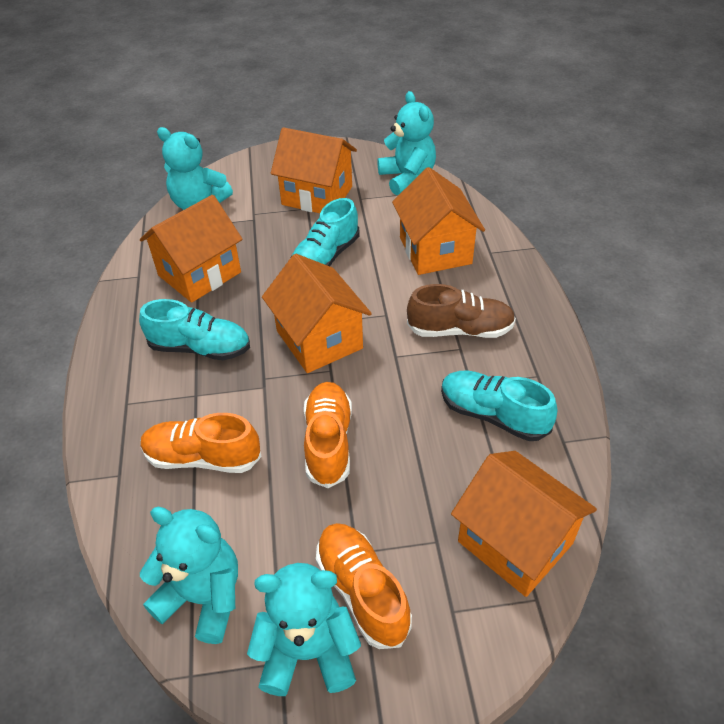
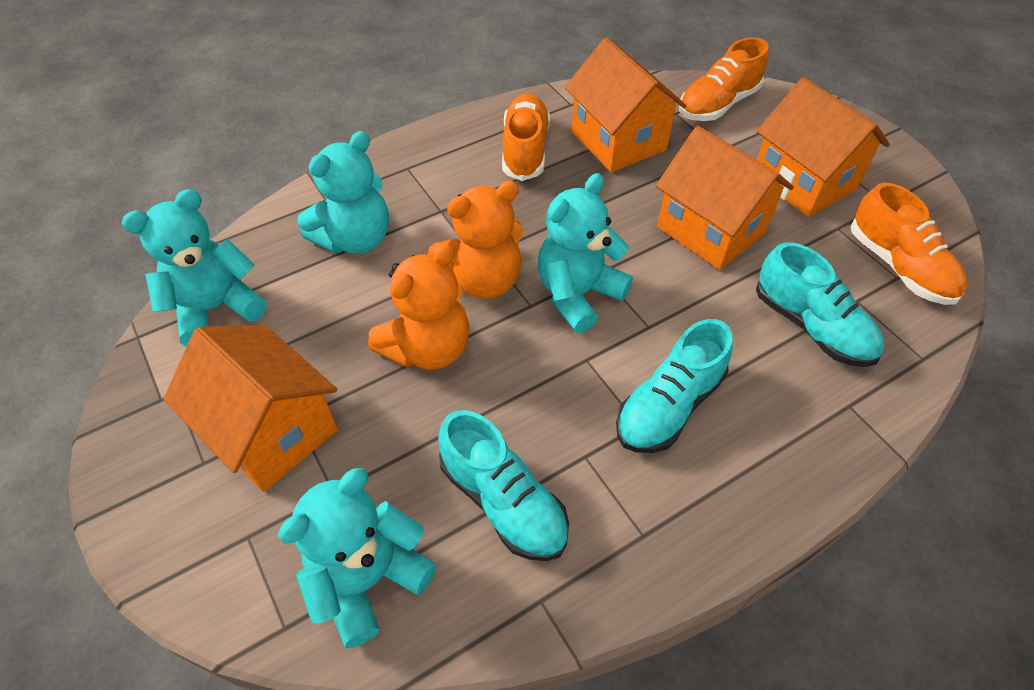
brown shoe: [407,284,516,338] = 1 -> none = 0
orange house: [140,195,243,303] [262,254,372,373] [271,127,357,213] [392,167,485,275] [451,451,597,597] = 5 -> [163,325,338,492] [565,37,686,172] [656,126,794,270] [756,77,890,217] = 4
orange teddy bear: none = 0 -> [368,242,469,370] [428,181,523,299] = 2

